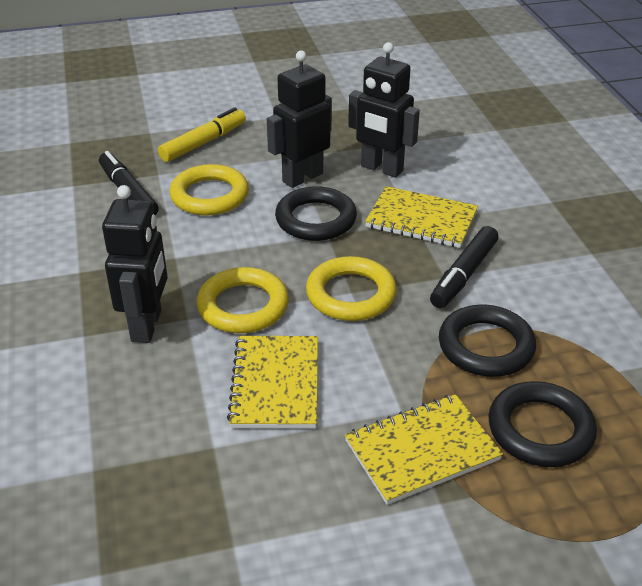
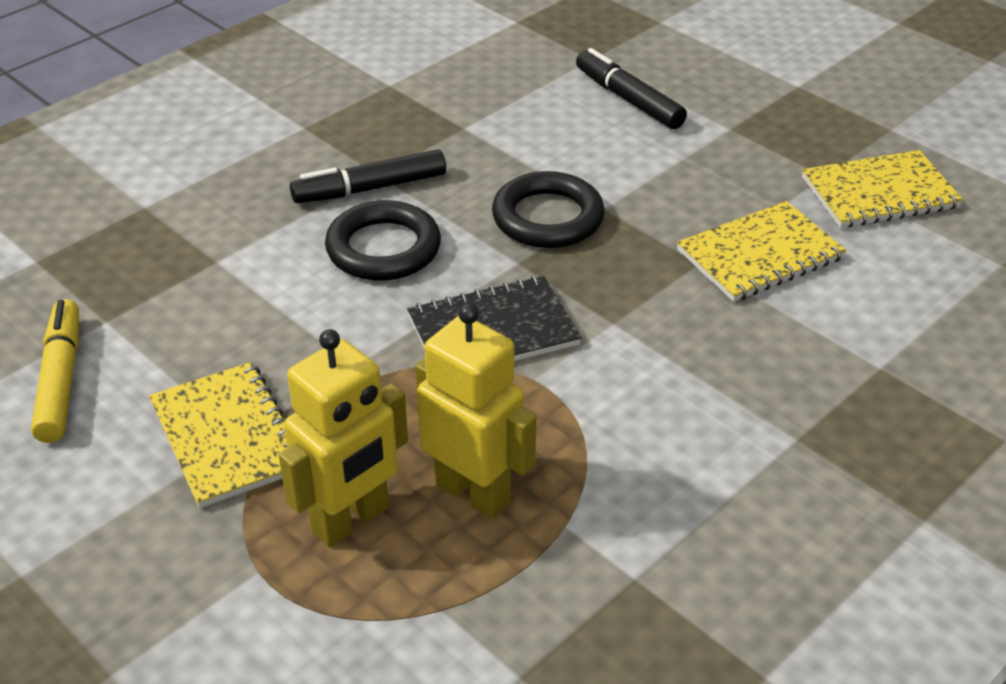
black notebook: none = 0 -> [407,276,582,361] = 1
black ring: [275,186,357,241] [439,305,536,377] [489,381,597,467] = 3 -> [325,200,441,281] [492,171,605,248] = 2
black robot: [102,185,168,343] [267,50,332,188] [348,42,420,178] = 3 -> none = 0
yellow ring: [170,164,249,216] [197,267,289,333] [306,256,397,321] = 3 -> none = 0
yellow robot: none = 0 -> [279,329,408,548] [415,304,536,519] = 2

